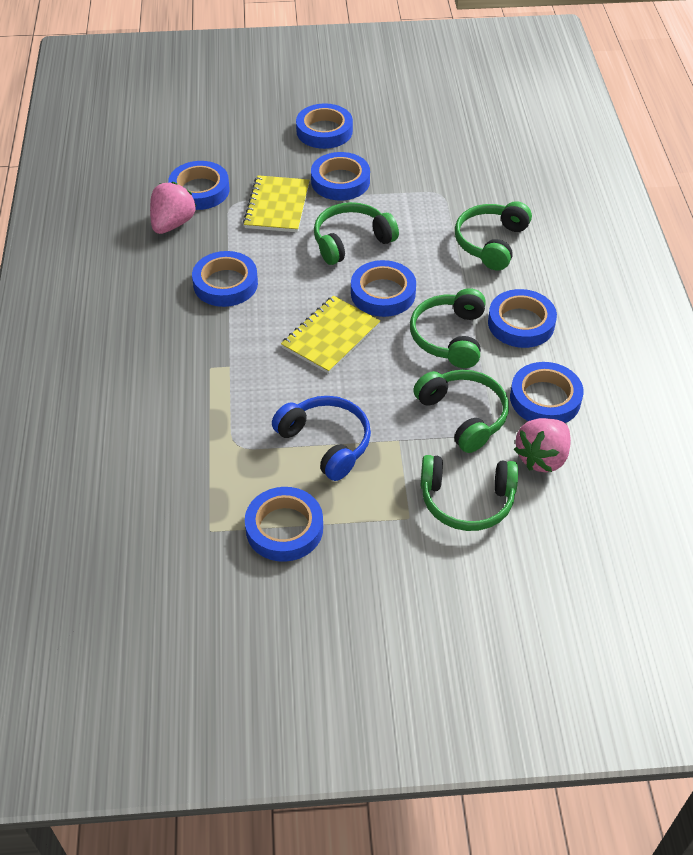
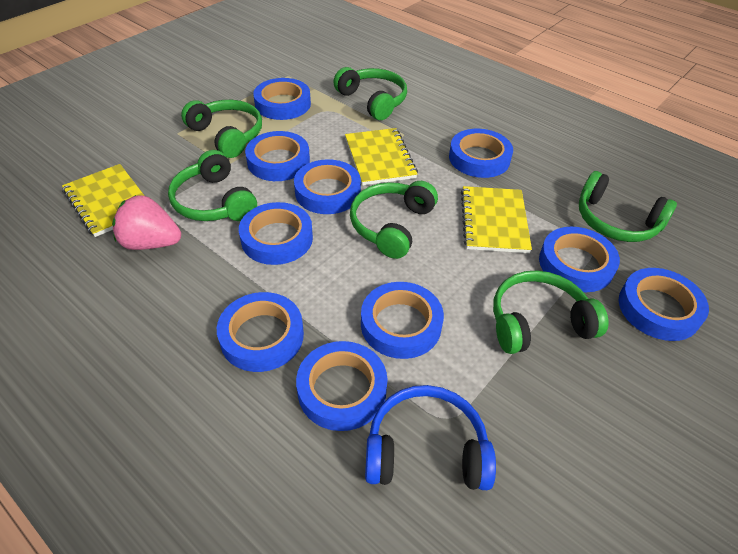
blue tape: [168,161,229,210] [192,251,258,307] [245,487,323,562] [296,103,353,149] [311,152,370,200] [351,260,416,317] [488,289,557,348] [510,362,584,423] = 8 -> [217,292,304,372] [239,202,313,265] [245,131,310,181] [253,78,311,120] [294,159,361,214] [296,341,388,431] [361,282,444,359] [449,129,513,178] [539,227,620,292] [619,268,709,341] = 10
green headphones: [314,202,399,265] [410,288,486,368] [413,370,509,453] [421,455,518,531] [455,201,532,270] = 5 -> [168,150,257,221] [181,100,262,158] [333,67,407,120] [350,181,438,259] [493,271,608,354] [579,171,677,242] = 6
pink strawberry: [150,182,197,234] [514,418,571,472] = 2 -> [112,195,181,250] = 1
yellow notebook: [243,175,310,232] [281,296,380,374] = 2 -> [62,164,145,237] [345,128,418,185] [461,186,532,253] = 3

